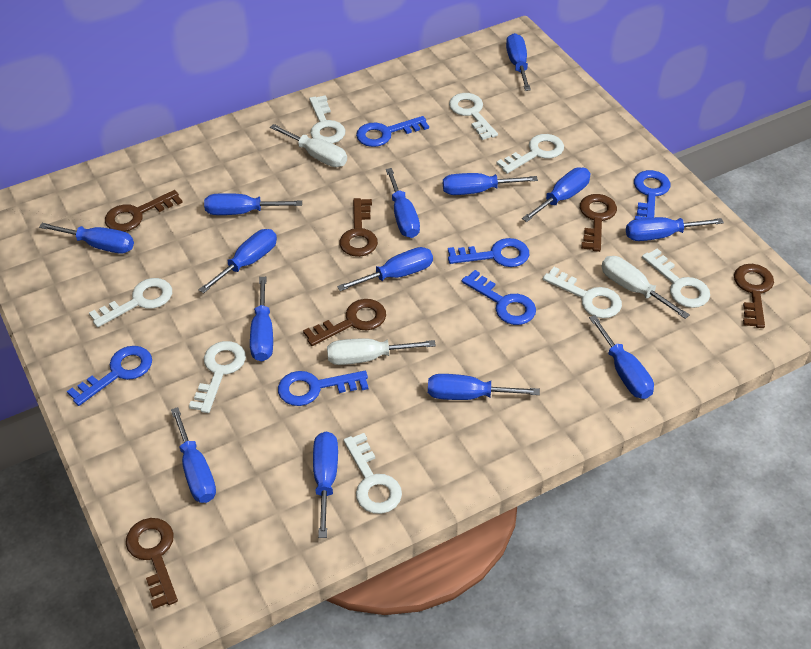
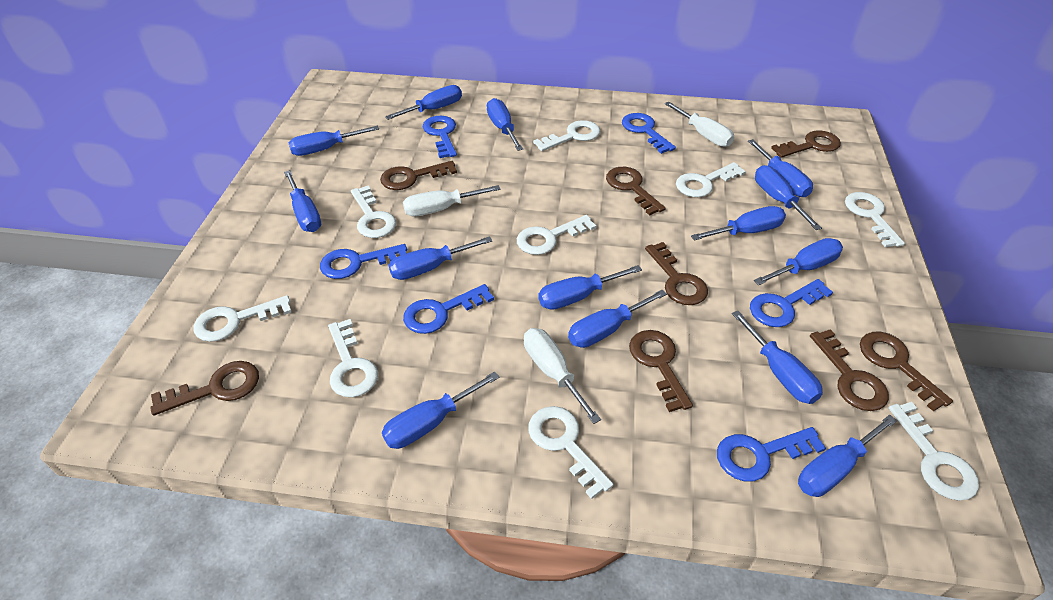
brown key: [105,190,183,232] [126,518,178,609] [303,299,386,346] [339,198,378,257] [580,194,617,252] [734,264,774,328] = 6 -> [150,361,259,416] [380,161,457,190] [606,167,666,216] [629,330,693,412] [645,242,708,305] [771,130,841,158] [810,329,889,411] [860,332,953,412] = 8
white key: [89,278,172,327] [189,341,246,413] [309,95,345,144] [344,433,402,514] [449,93,498,140] [496,134,564,174] [543,267,622,318] [642,249,710,308] = 8 -> [194,295,291,342] [328,319,378,397] [351,185,396,238] [517,215,596,255] [528,406,614,499] [533,120,600,151] [676,162,746,197] [845,192,905,247] [888,402,979,501] = 9

